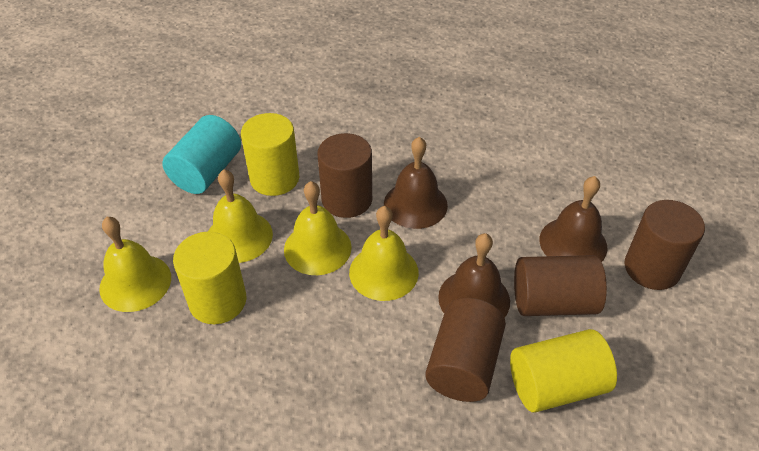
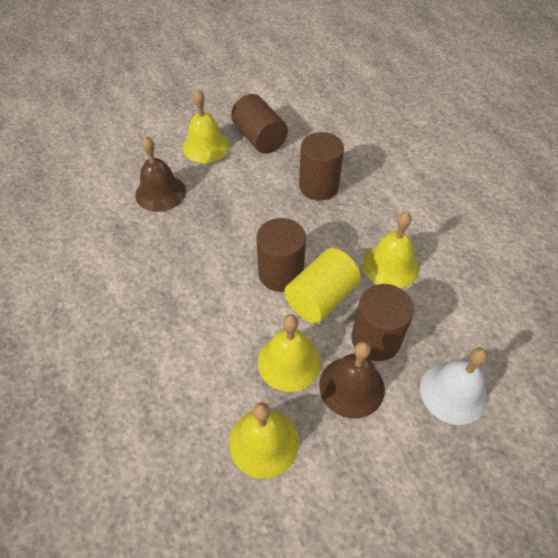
brown bell: [384,137,448,229] [438,233,510,318] [539,176,607,262] = 3 -> [135,136,186,212] [319,341,385,419] = 2
turquoise cylinder: [162,115,241,194] = 1 -> none = 0
white bell: none = 0 -> [420,348,488,425] = 1
yellow cylinder: [173,232,246,324] [241,113,299,196] [510,329,617,413] = 3 -> [284,248,361,324] = 1

